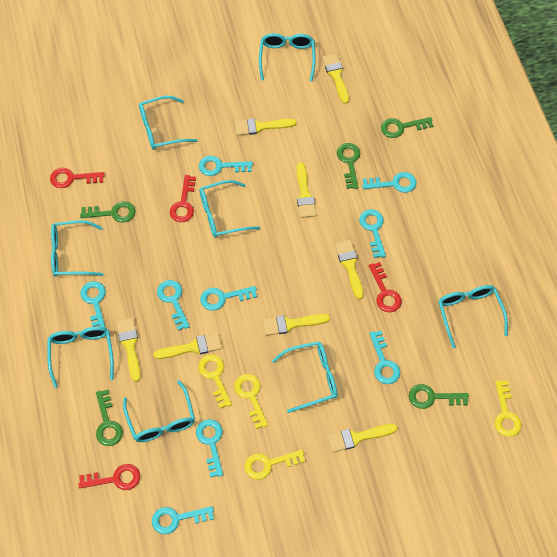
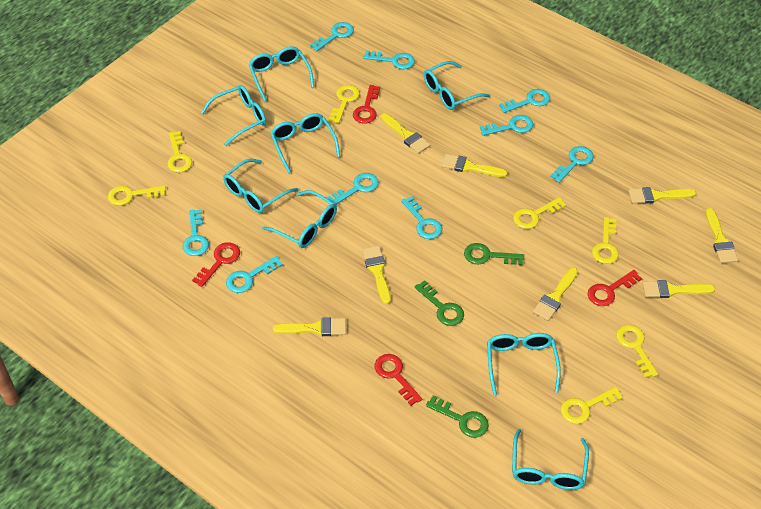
green key: [80,201,136,223] [96,390,123,446] [337,143,360,189] [381,117,433,138] [409,384,469,409] = 5 -> [414,280,464,326] [426,395,489,438] [464,243,524,265] = 3
yellow key: [198,354,232,409] [234,374,268,429] [245,450,305,480] [495,380,521,437] = 4 -> [108,186,166,206] [167,131,192,173] [329,85,360,123] [513,197,566,229] [561,387,623,424] [592,217,619,264] [616,324,658,378] = 7

